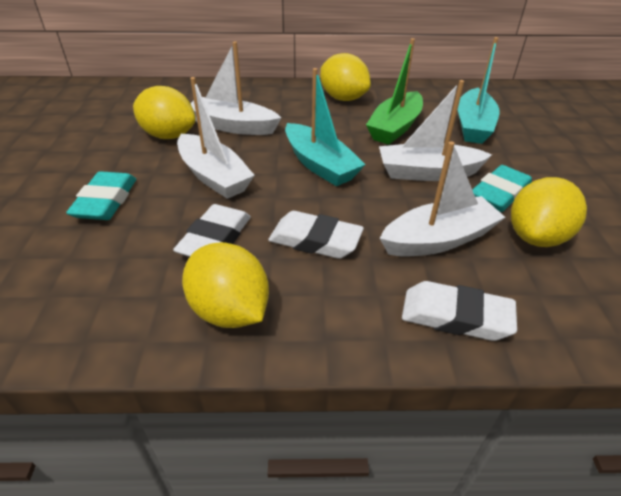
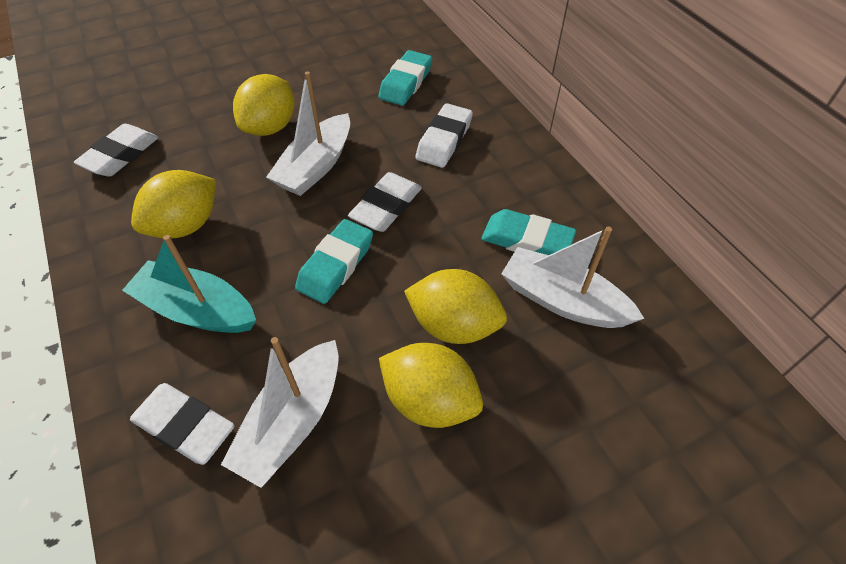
green boat: [366,38,423,144] = 1 -> none = 0
turquoise boat: [285,68,366,186] [458,37,500,144] = 2 -> [122,235,256,333] = 1
turquoise eraser: [66,171,136,220] [472,165,532,212] = 2 -> [295,219,373,304] [378,50,432,106] [481,209,576,255] = 3
white boat: [177,77,255,199] [190,41,281,135] [379,80,492,181] [380,141,505,257] = 4 -> [221,337,339,488] [266,71,350,196] [501,226,644,328] = 3
white eraser: [173,204,251,257] [268,211,364,259] [402,281,517,341] = 3 -> [74,124,159,176] [130,383,234,465] [348,172,422,232] [416,103,473,168] = 4

